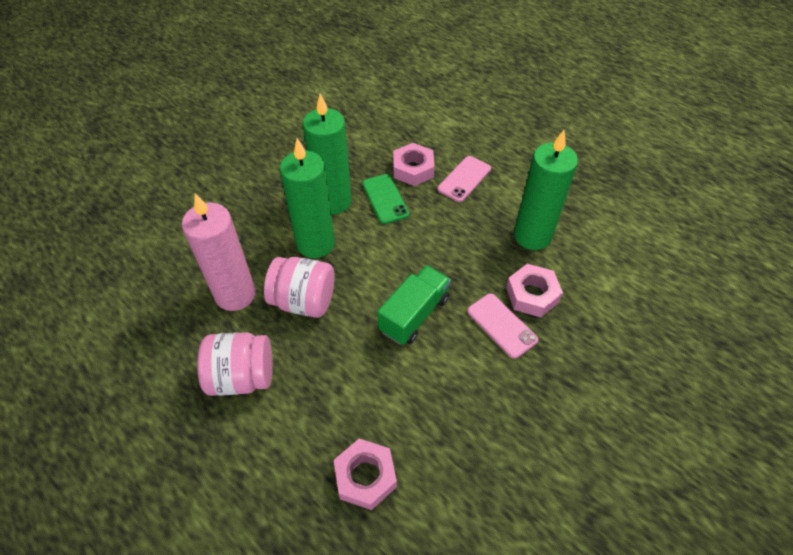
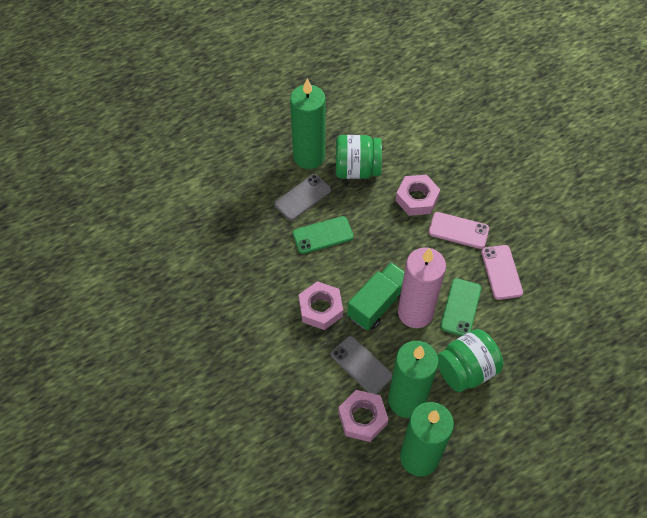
green jar: none = 0 -> [336,135,382,179] [437,329,503,392] = 2
green phone: [362,174,409,224] = 1 -> [293,216,354,254] [440,278,481,336] = 2
grey phone: none = 0 -> [274,174,331,221] [331,336,393,394] = 2
pink jar: [197,332,273,396] [264,257,335,318] = 2 -> none = 0

